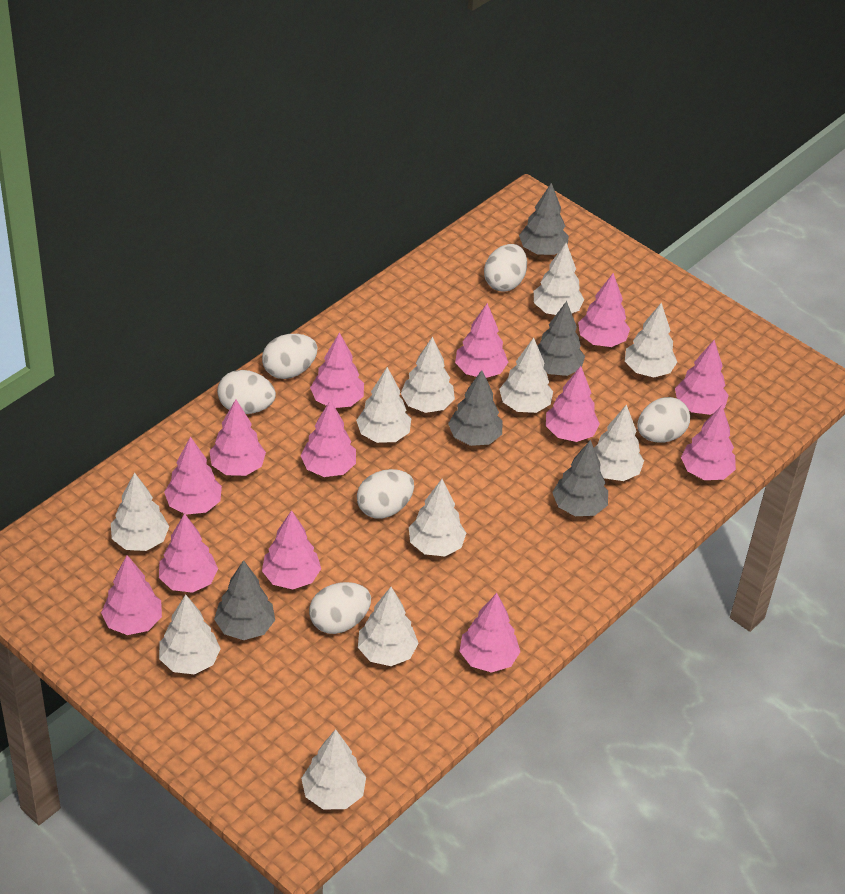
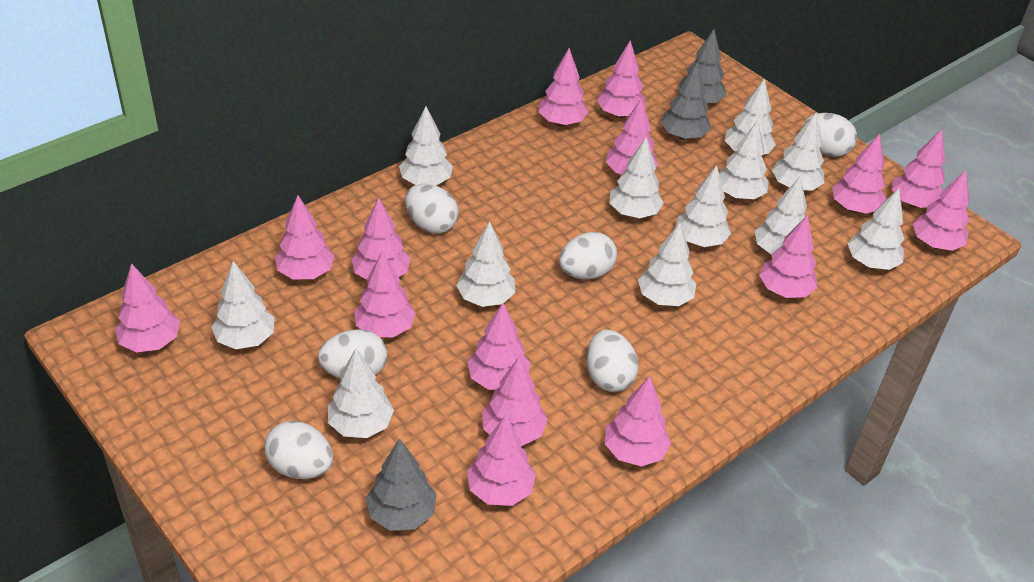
grey tree: [214,560,275,640] [448,370,503,446] [519,183,569,255] [538,301,585,376] [552,440,608,516] = 5 -> [366,438,437,531] [661,62,711,140] [678,29,726,103] = 3
pink tree: [101,555,162,635] [159,513,218,593] [164,436,222,515] [209,399,266,476] [262,510,321,590] [301,400,356,477] [310,332,364,408] [455,303,508,378] [460,593,520,673] [546,366,600,442] [578,273,630,347] [675,340,729,415] [681,405,736,480] = 13 -> [115,263,180,352] [275,195,335,280] [352,197,411,280] [354,251,416,338] [467,303,531,390] [467,415,536,506] [482,356,548,446] [538,48,588,126] [597,41,646,118] [605,376,671,467] [606,98,658,174] [759,215,817,298] [832,134,886,214] [892,129,945,208] [913,170,969,251] = 15
white tree: [111,473,169,551] [159,594,221,674] [301,729,366,810] [356,367,411,443] [358,587,419,666] [401,337,455,413] [409,479,466,556] [499,338,553,413] [534,243,585,315] [594,404,644,481] [625,302,677,377] = 11 -> [211,261,275,349] [328,348,394,438] [399,106,453,186] [456,221,515,307] [609,138,664,218] [638,223,696,306] [675,165,731,247] [719,120,769,199] [725,78,776,154] [755,176,807,255] [772,113,824,190] [848,188,904,270] = 12

